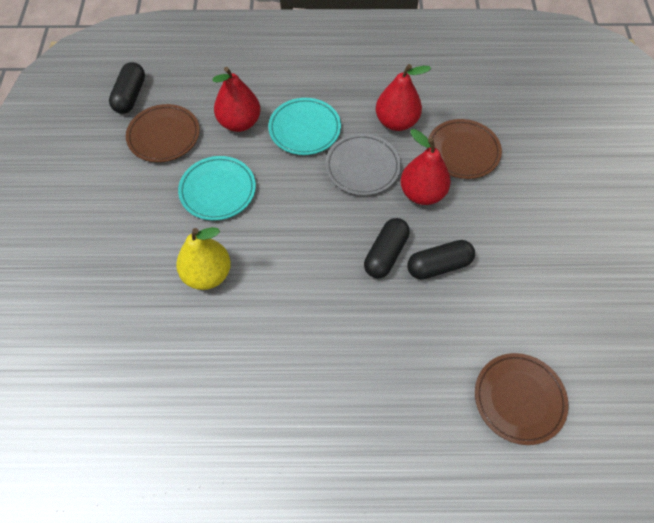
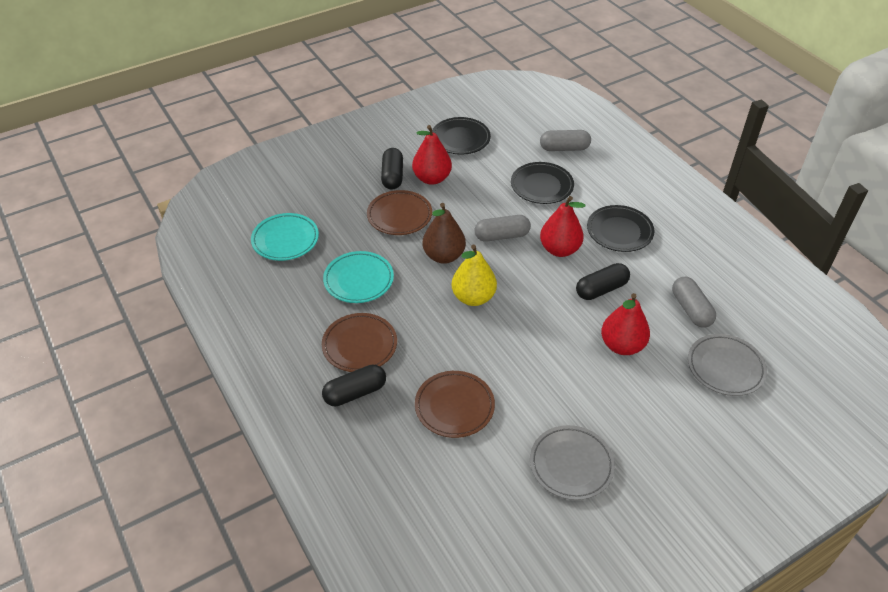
black plate: none = 0 -> [432,117,491,155] [511,162,574,204] [587,205,655,252] = 3
brown pear: none = 0 -> [423,203,466,264] = 1
grey capsule: none = 0 -> [475,215,531,242] [540,130,591,151] [672,277,716,328] = 3
grey plate: [325,134,401,195] = 1 -> [530,425,615,500] [688,334,767,396] = 2

